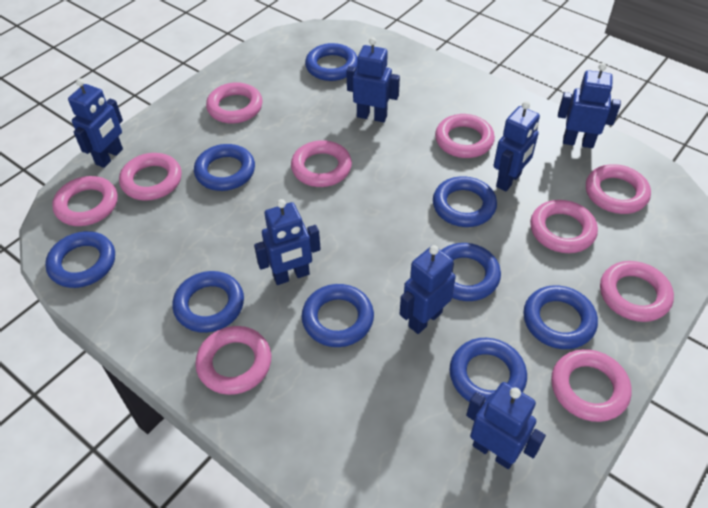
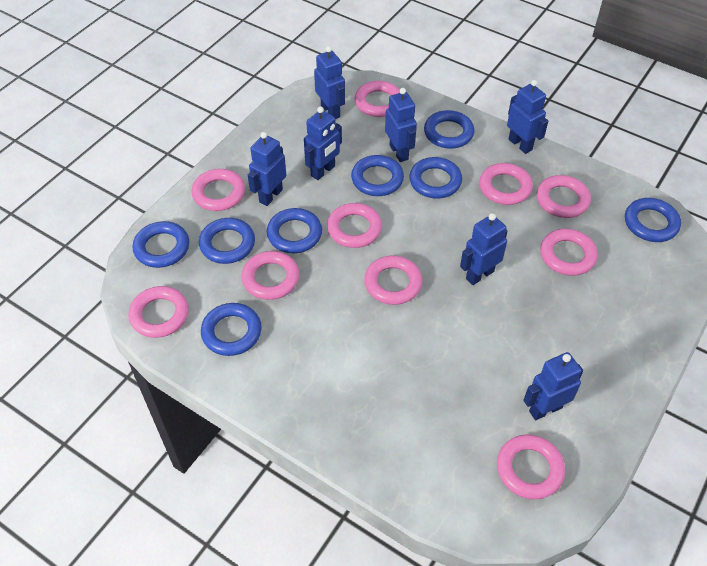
blue ring: [45,231,115,288] [172,271,244,333] [194,144,255,191] [302,284,374,347] [305,43,358,81] [433,176,497,227] [441,243,501,301] [449,338,527,403] [523,285,598,349] = 9 -> [133,221,189,268] [199,218,255,264] [201,303,262,356] [267,208,322,253] [351,155,404,196] [409,157,462,198] [424,110,474,149] [625,198,681,242] = 8

